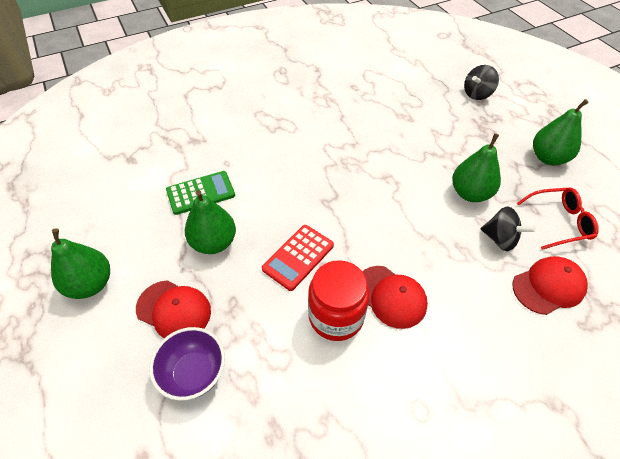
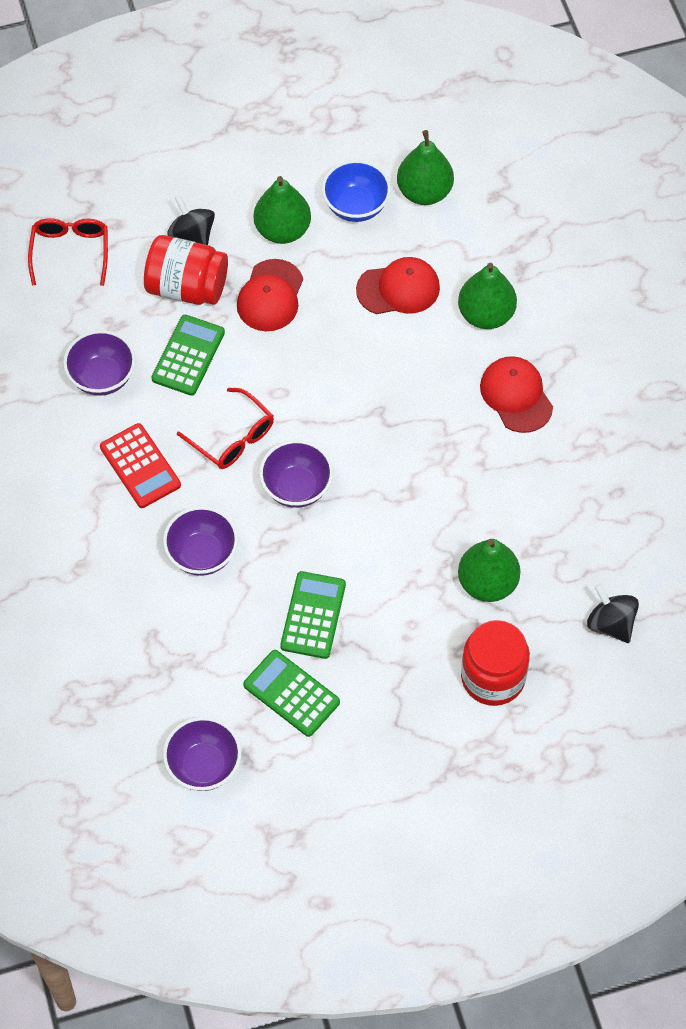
blue bowl: none = 0 -> [322,160,391,222] = 1
green calculator: [166,171,235,215] = 1 -> [151,315,225,396] [243,650,340,737] [280,571,346,659] = 3
purple bowl: [149,327,225,401] = 1 -> [63,330,136,396] [163,506,238,576] [163,717,242,791] [259,440,333,508] = 4
red glasses: [517,187,599,250] = 1 -> [28,218,108,286] [177,388,274,469] = 2
red jar: [308,260,369,341] = 1 -> [144,235,228,305] [461,620,530,706] = 2

